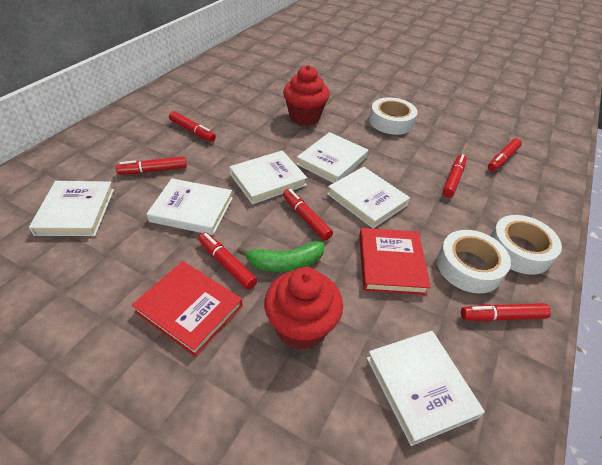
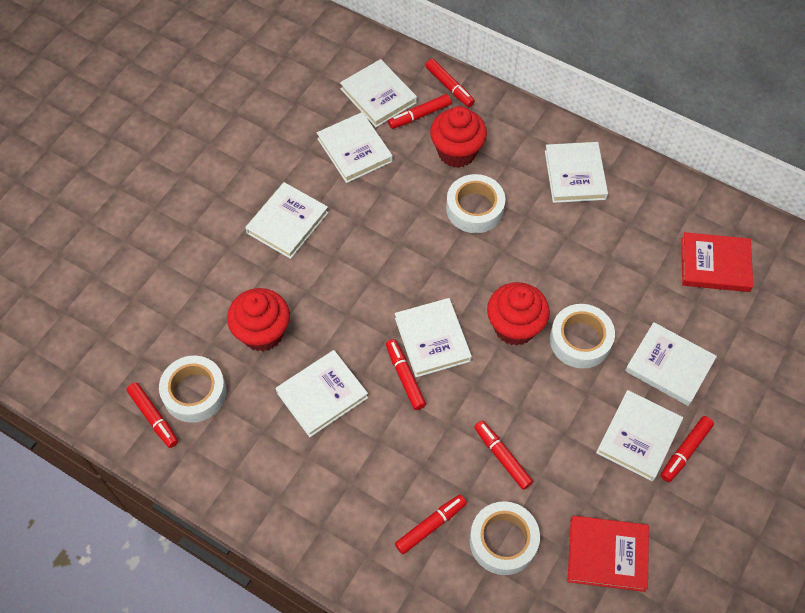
green banana: [237,241,324,272] = 1 -> none = 0
red cupcake: [264,267,343,350] [283,65,330,125] = 2 -> [227,288,290,352] [430,106,487,168] [487,282,550,346] = 3
white book: [29,181,114,236] [147,178,233,235] [229,150,307,204] [297,132,368,183] [327,167,410,229] [367,331,485,446] = 6 -> [245,182,329,259] [275,350,368,437] [317,112,393,183] [340,59,417,127] [395,298,472,377] [545,142,608,203] [596,390,683,482] [625,322,717,406] = 8
white tape: [369,97,418,135] [437,230,511,293] [490,215,562,275] = 3 -> [159,356,227,423] [446,174,505,233] [470,501,540,575] [550,304,615,369] = 4

